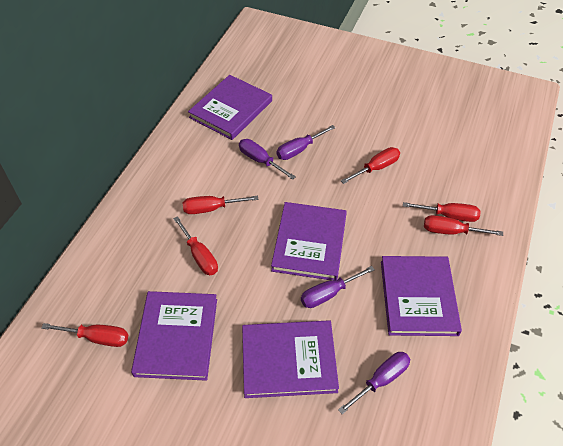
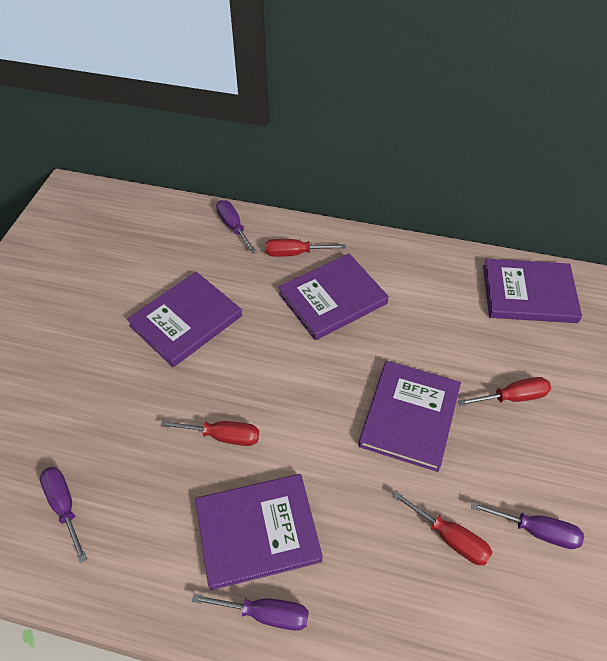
red screwdriver: [41,323,128,347] [173,216,218,275] [183,196,259,214] [341,147,400,184] [403,202,481,222] [424,215,503,236] = 6 -> [161,420,259,446] [265,239,346,257] [392,491,493,565] [458,377,551,406] = 4

